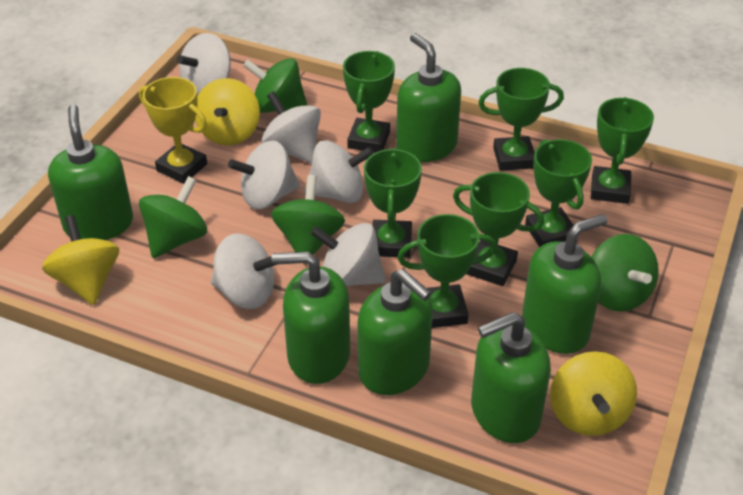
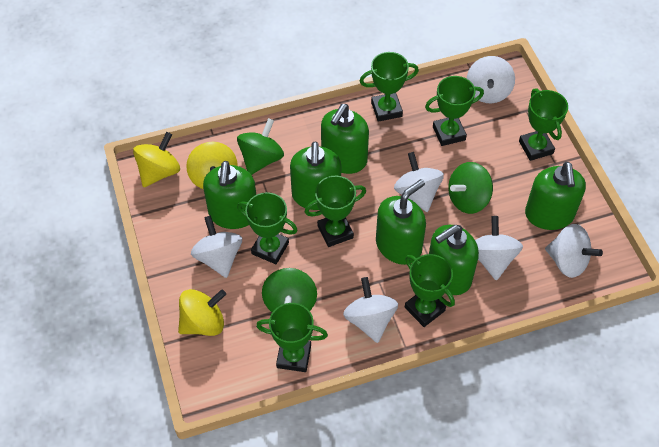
green spinning top: [139,176,207,258] [243,58,307,113] [271,175,345,264] [592,234,659,312] = 4 -> [237,118,284,175] [262,268,317,312] [448,162,493,214] = 3
yellow trophy: [139,77,207,184] = 1 -> none = 0

